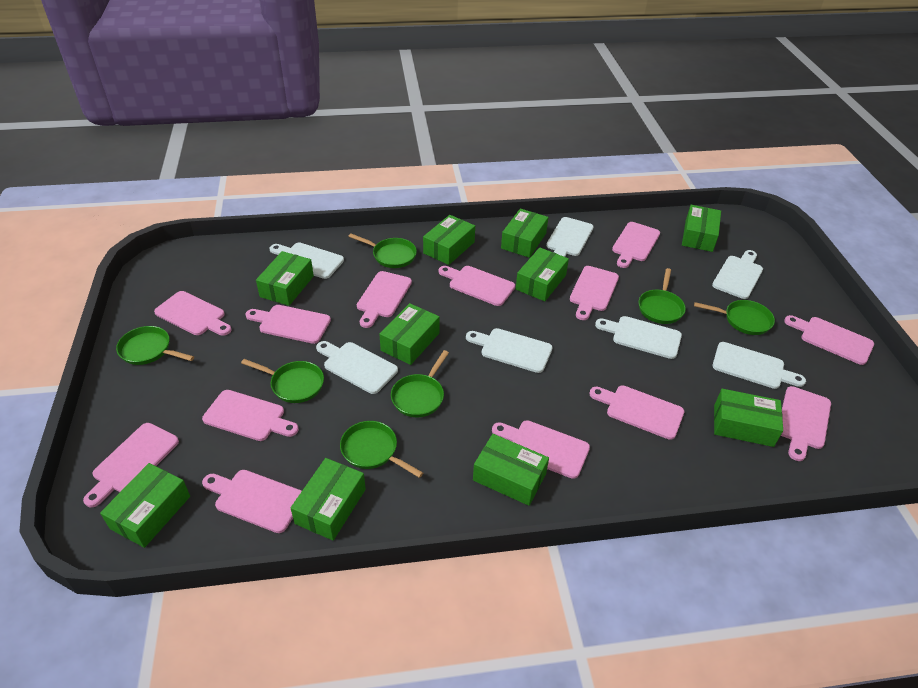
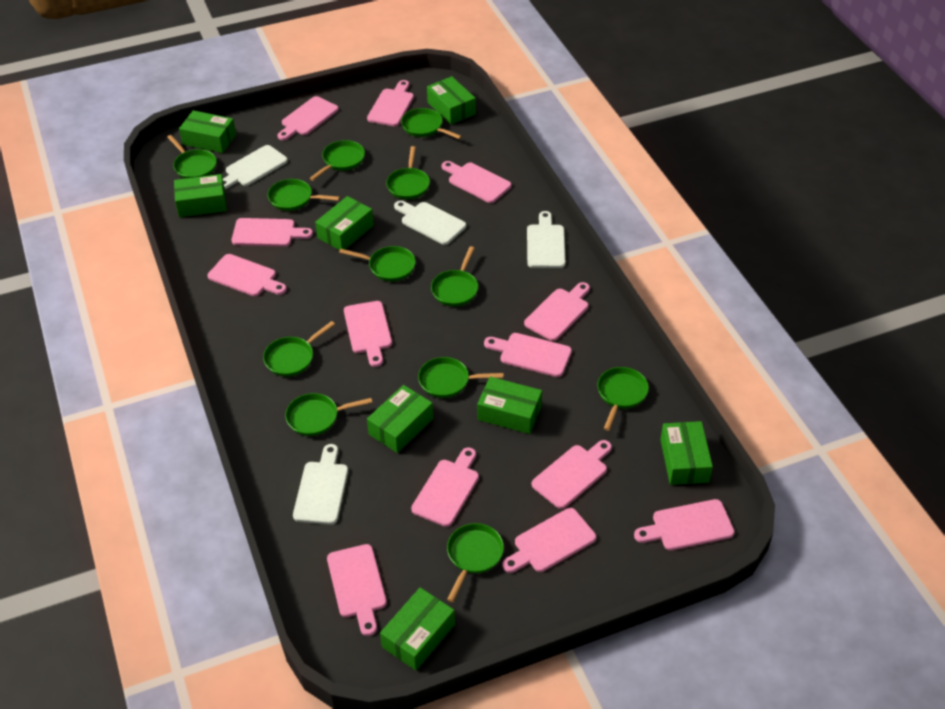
green box: [100,463,190,548] [256,251,314,306] [291,458,366,540] [379,303,440,365] [423,215,475,265] [473,434,549,506] [501,209,548,258] [516,247,569,301] [682,205,721,252] [714,389,783,447] = 10 -> [174,174,227,217] [179,110,236,153] [315,196,374,250] [367,385,433,453] [380,588,455,671] [427,76,476,124] [477,377,542,434] [660,421,713,485] = 8
green pan: [116,326,194,365] [241,359,324,403] [340,421,423,478] [348,233,417,268] [391,350,449,417] [639,268,686,324] [694,300,775,335] = 7 -> [167,135,217,179] [263,321,335,377] [268,179,340,211] [285,393,372,436] [309,140,365,181] [339,246,416,281] [386,146,430,200] [401,108,462,139] [418,357,504,398] [431,246,478,306] [447,523,504,602] [597,367,649,431] = 12
white cutting board: [270,242,344,279] [316,341,398,394] [466,328,553,373] [546,217,594,257] [595,316,682,359] [712,250,763,299] [712,342,806,389] = 7 -> [223,145,288,189] [293,444,348,525] [394,201,466,245] [527,211,566,268] = 4

